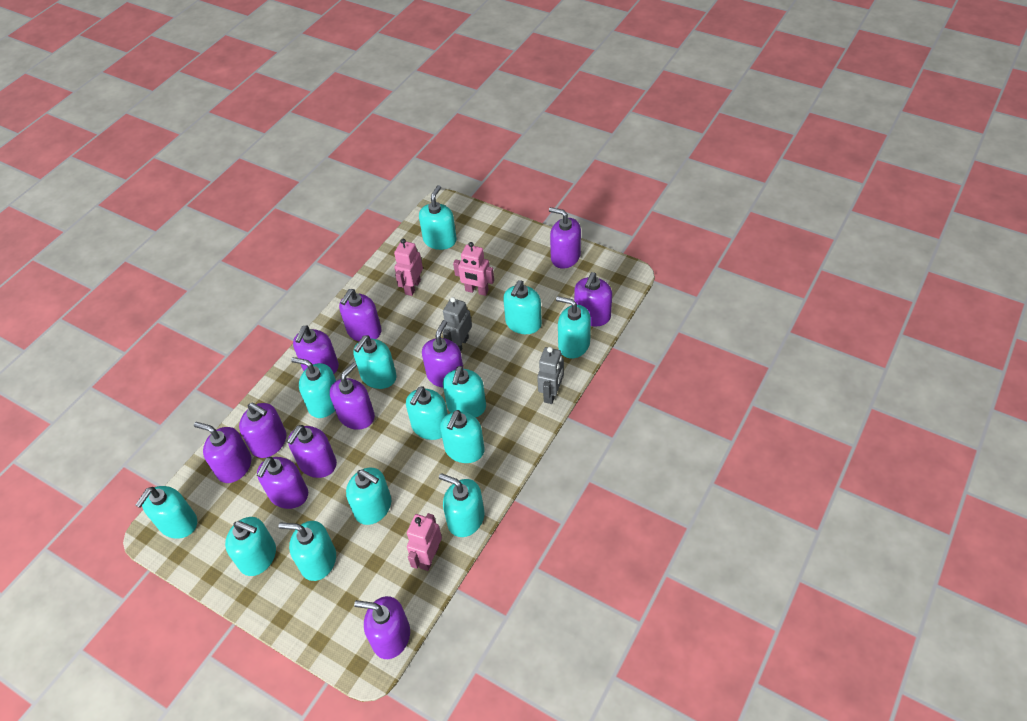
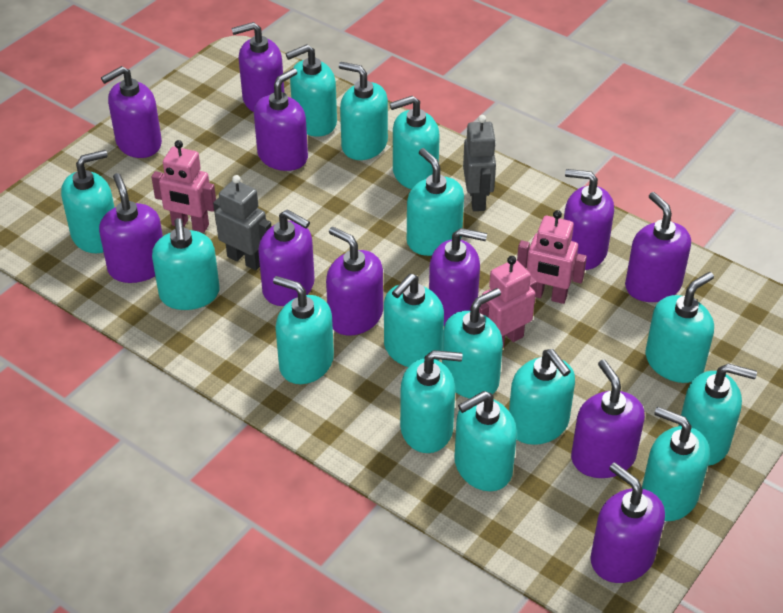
turquoise soap dispenser: [135,486,197,539] [225,517,276,576] [278,521,336,581] [291,357,336,418] [346,467,391,525] [353,335,397,389] [406,387,448,440] [419,185,457,250] [439,473,484,537] [440,410,485,463] [443,366,486,418] [503,280,542,334] [556,296,591,359] = 13 -> [61,150,115,253] [152,218,220,310] [273,276,334,384] [286,44,337,137] [339,62,388,160] [384,274,444,367] [389,96,440,189] [400,350,463,453] [407,148,464,256] [442,288,503,399] [454,391,517,491] [509,349,575,445] [642,407,710,521] [646,272,714,383] [678,364,757,466] = 15

